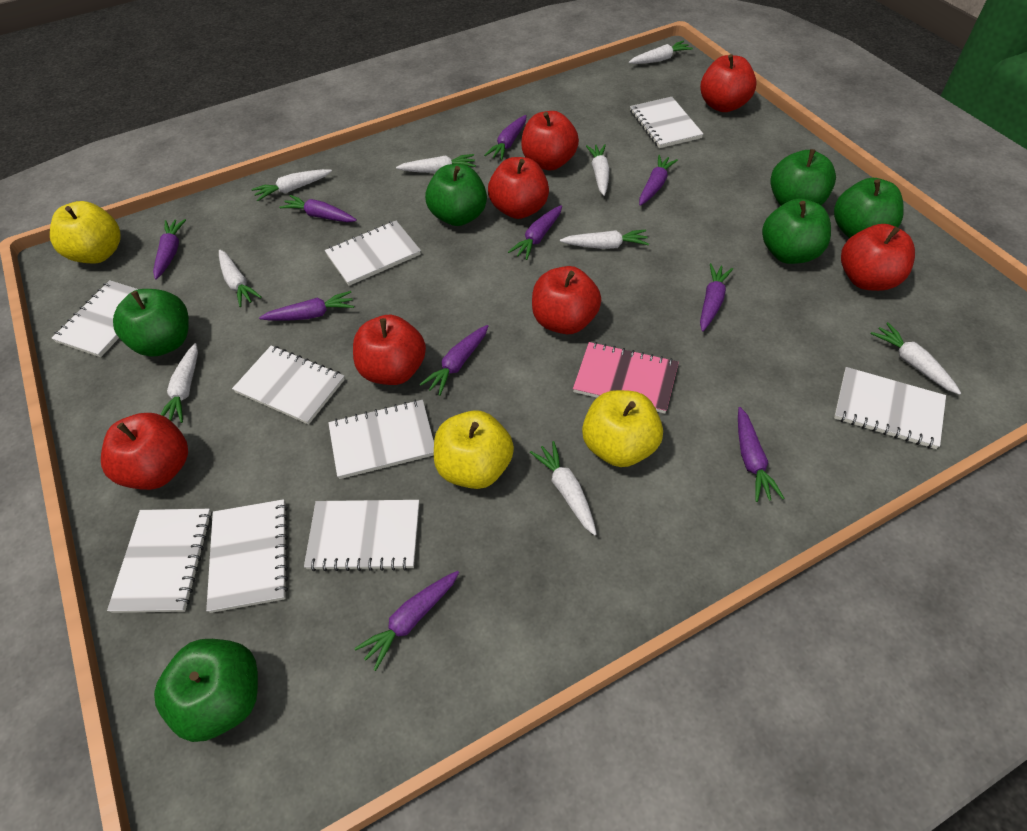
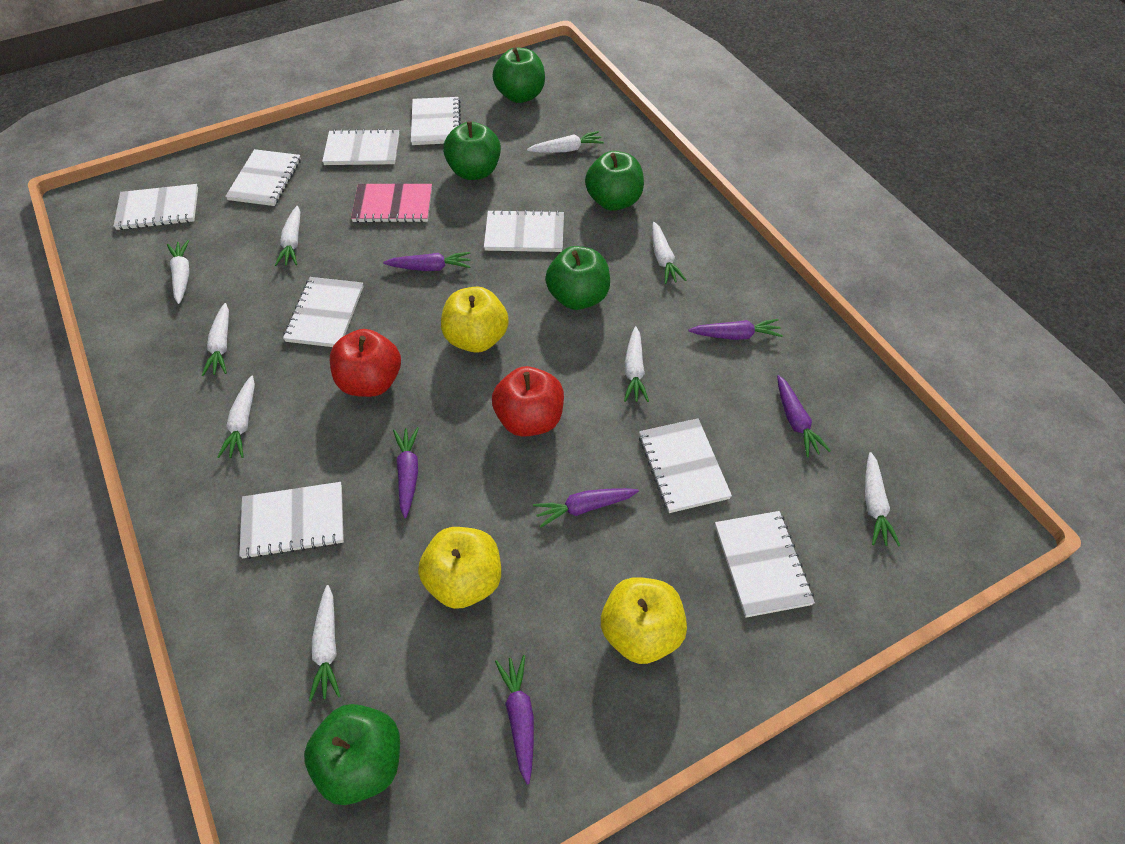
green apple: [113,289,189,357] [154,639,258,742] [425,164,487,226] [762,199,831,264] [770,149,836,206] [834,178,904,238] = 6 -> [304,704,400,805] [443,121,501,180] [492,48,545,103] [545,246,610,310] [585,151,644,211] = 5
purple carrot: [153,219,186,280] [259,291,354,321] [279,195,357,222] [354,571,459,671] [419,325,488,396] [484,115,527,160] [508,205,562,260] [639,155,678,206] [700,263,733,332] [738,407,784,502] = 10 -> [383,252,470,271] [393,427,419,518] [495,655,534,784] [533,488,639,528] [688,319,783,340] [777,375,831,457] = 6
red apple: [101,413,188,490] [353,315,426,385] [488,157,549,219] [521,111,579,170] [532,266,601,334] [700,54,757,112] [841,224,915,291] = 7 -> [330,329,401,397] [492,366,564,437] = 2

